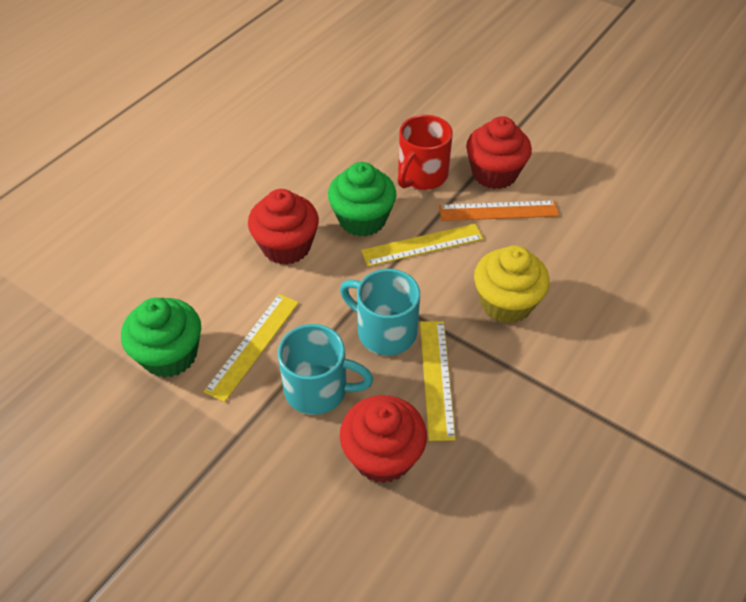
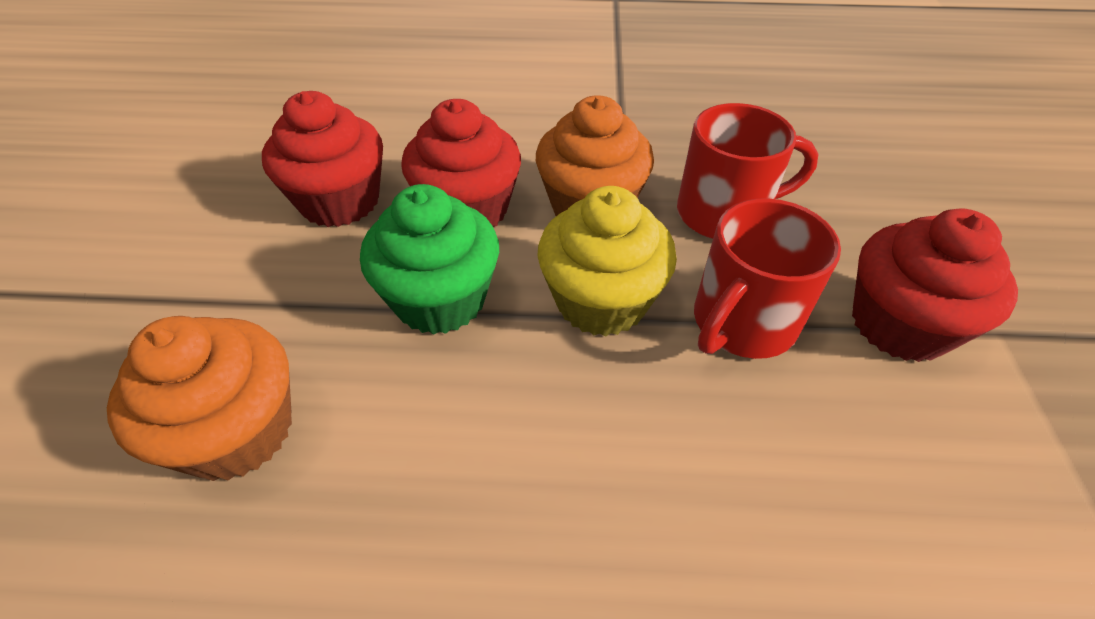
green cupcake: [121,298,201,378] [328,162,396,237] = 2 -> [360,184,499,335] = 1
orange cupcake: none = 0 -> [107,316,292,481] [536,95,654,216] = 2
orange ruler: [439,200,559,221] = 1 -> none = 0
red mug: [398,115,453,190] = 1 -> [677,103,819,239] [694,198,841,359] = 2
turquoise mug: [278,324,373,415] [340,269,420,355] = 2 -> none = 0
yellow ruler: [204,294,299,402] [361,224,484,267] [420,321,456,441] = 3 -> none = 0

